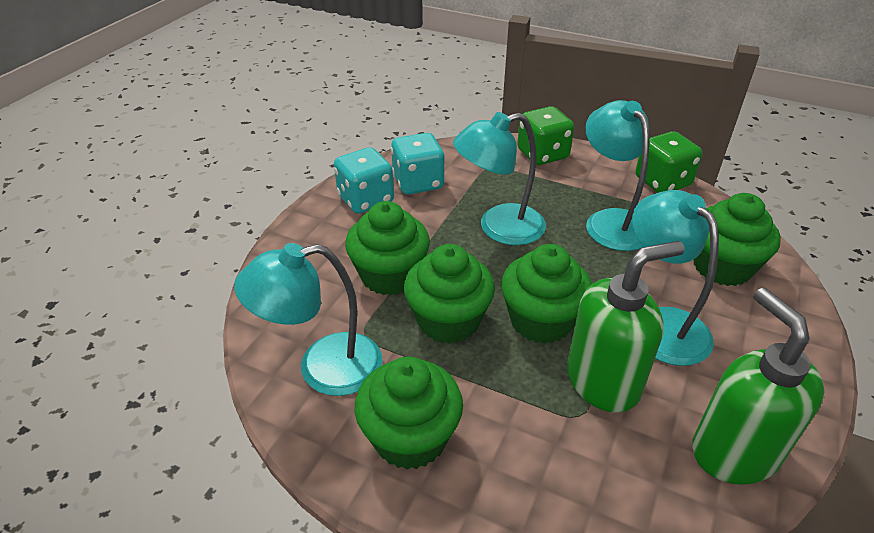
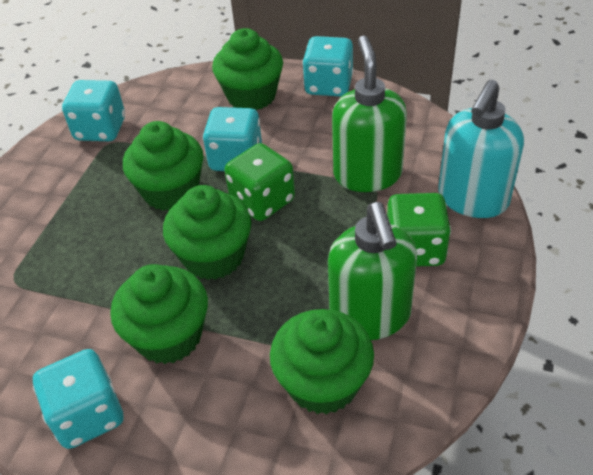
turquoise dice: [334,147,394,214] [391,133,445,195] = 2 -> [33,349,124,449] [62,80,125,141] [203,107,262,171] [302,36,354,97] = 4
turquoise lamp: [234,243,383,396] [453,112,546,245] [585,100,649,251] [632,190,719,366] = 4 -> none = 0
turquoise soap dispenser: none = 0 -> [438,80,524,218] = 1

